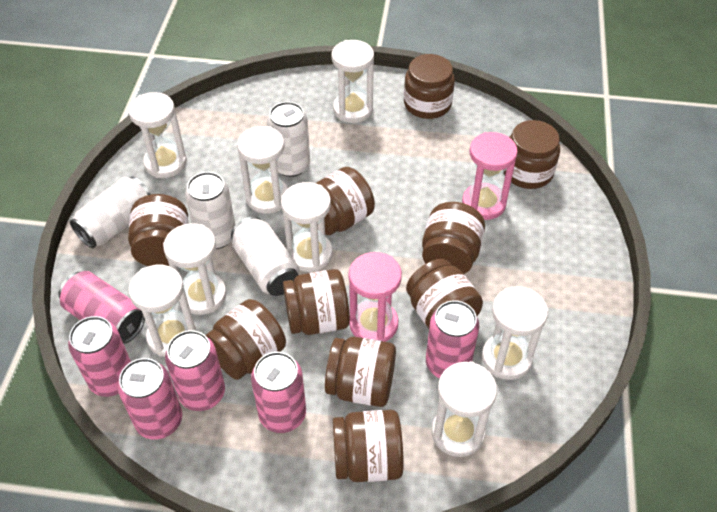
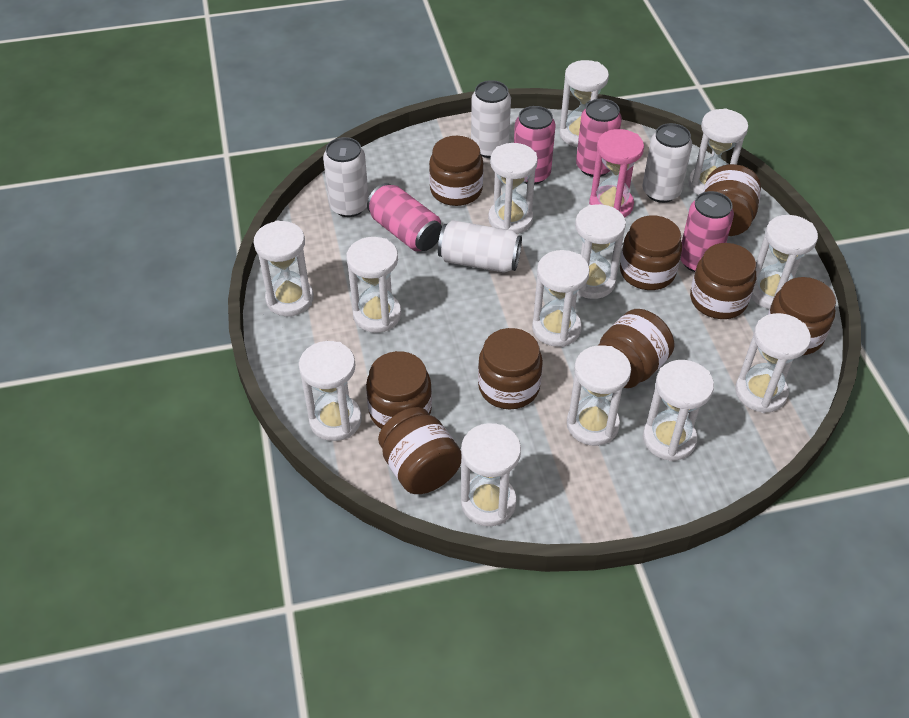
brown jar: [128,194,188,266] [205,299,286,380] [283,269,350,335] [316,167,375,235] [325,337,396,407] [333,410,404,482] [404,54,455,119] [406,259,483,328] [422,202,485,274] [504,120,560,189] = 10 -> [366,351,432,429] [378,407,461,494] [429,136,484,206] [478,328,543,409] [598,309,675,388] [620,215,682,290] [690,243,756,319] [703,164,761,236] [768,277,836,355] = 9
pink can: [58,271,145,344] [68,316,131,397] [118,358,182,440] [165,330,225,411] [251,352,306,433] [426,300,479,378] = 6 -> [367,183,442,251] [514,106,555,184] [576,99,622,177] [680,191,734,272] = 4
pink hourglass: [349,252,402,342] [462,132,518,220] = 2 -> [589,129,644,218] = 1
white hourglass: [128,92,187,178] [128,265,197,357] [163,223,227,315] [237,126,288,214] [281,182,333,272] [331,40,374,123] [432,361,497,457] [482,286,548,380] = 8 -> [254,220,314,316] [299,341,362,441] [346,237,401,333] [461,423,521,526] [488,143,538,234] [532,250,590,347] [559,60,609,147] [567,345,631,446] [575,204,626,299] [643,360,714,461] [688,108,748,195] [735,313,811,413] [751,215,818,309] = 13

